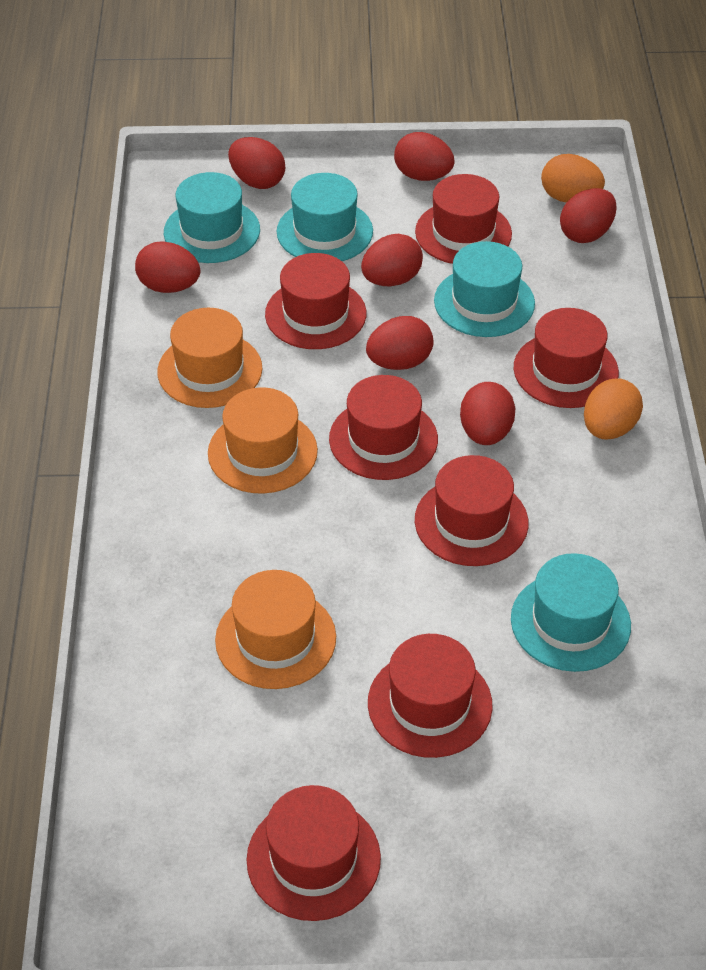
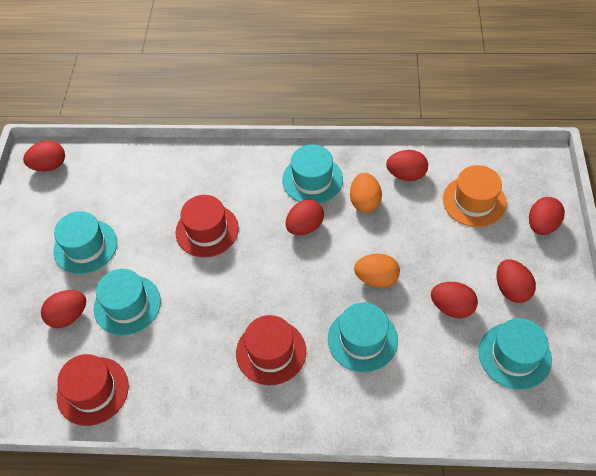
orange hat: [157,308,262,408] [208,387,318,494] [215,570,336,689] = 3 -> [443,165,507,227] = 1
red hat: [247,785,381,921] [265,253,366,349] [329,375,438,480] [368,634,493,758] [415,174,512,264] [415,455,529,566] [514,308,619,408] = 7 -> [57,354,129,426] [176,195,239,257] [236,315,306,385] = 3
turquoise hat: [164,172,260,263] [277,173,373,261] [434,241,535,337] [511,553,631,672] = 4 -> [53,211,117,274] [94,269,161,335] [282,144,343,204] [328,302,398,372] [479,318,552,390] = 5

